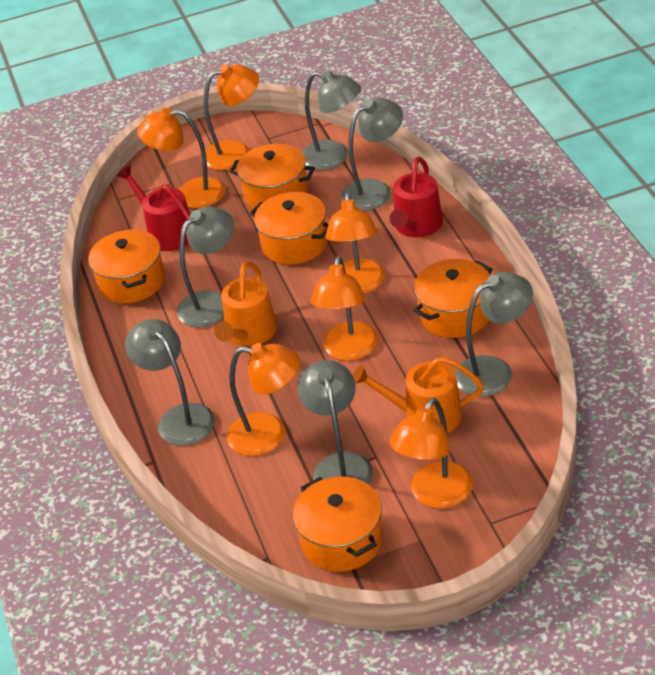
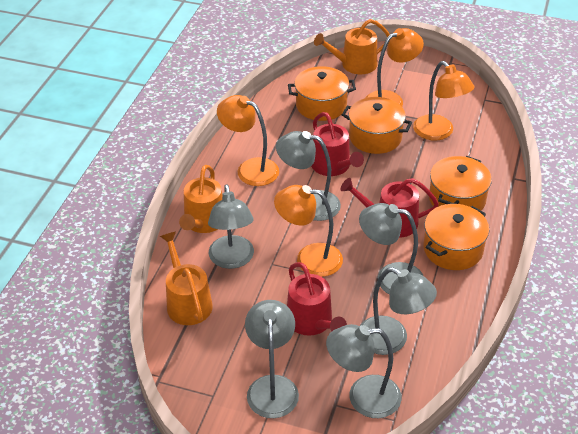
orange lamp: [137,108,225,208] [204,64,259,170] [227,343,300,456] [311,256,378,361] [326,192,385,294] [389,398,473,508] = 6 -> [217,95,279,186] [274,185,343,277] [366,28,424,106] [413,61,474,141] = 4
orange pot: [88,229,165,303] [229,144,315,209] [250,192,328,265] [293,477,383,572] [414,259,492,338] = 5 -> [288,66,356,121] [342,97,413,154] [423,204,489,270] [429,156,492,211] = 4
orange watering can: [214,261,277,346] [353,357,484,433] = 2 -> [160,232,213,325] [179,165,222,233] [314,19,390,74] = 3
red watering can: [117,165,190,251] [390,157,443,237] = 2 -> [287,262,347,336] [311,112,364,176] [340,178,439,238] = 3

